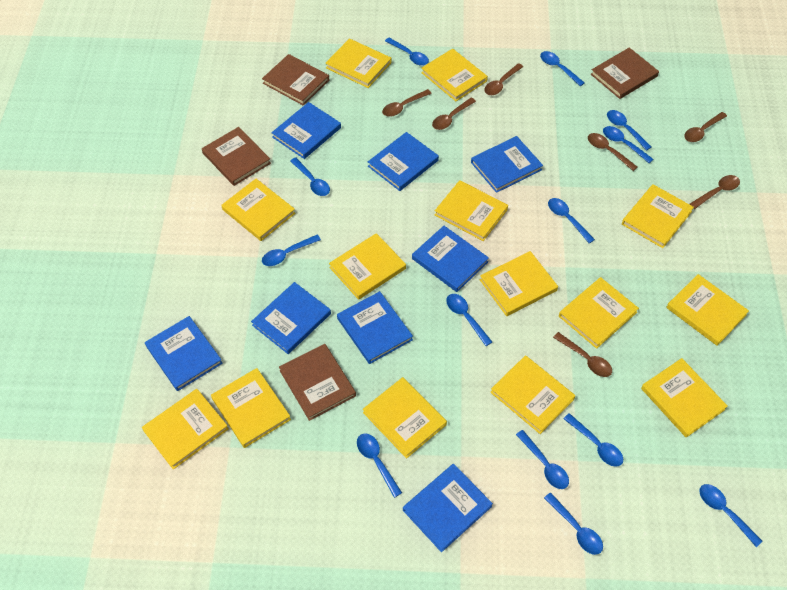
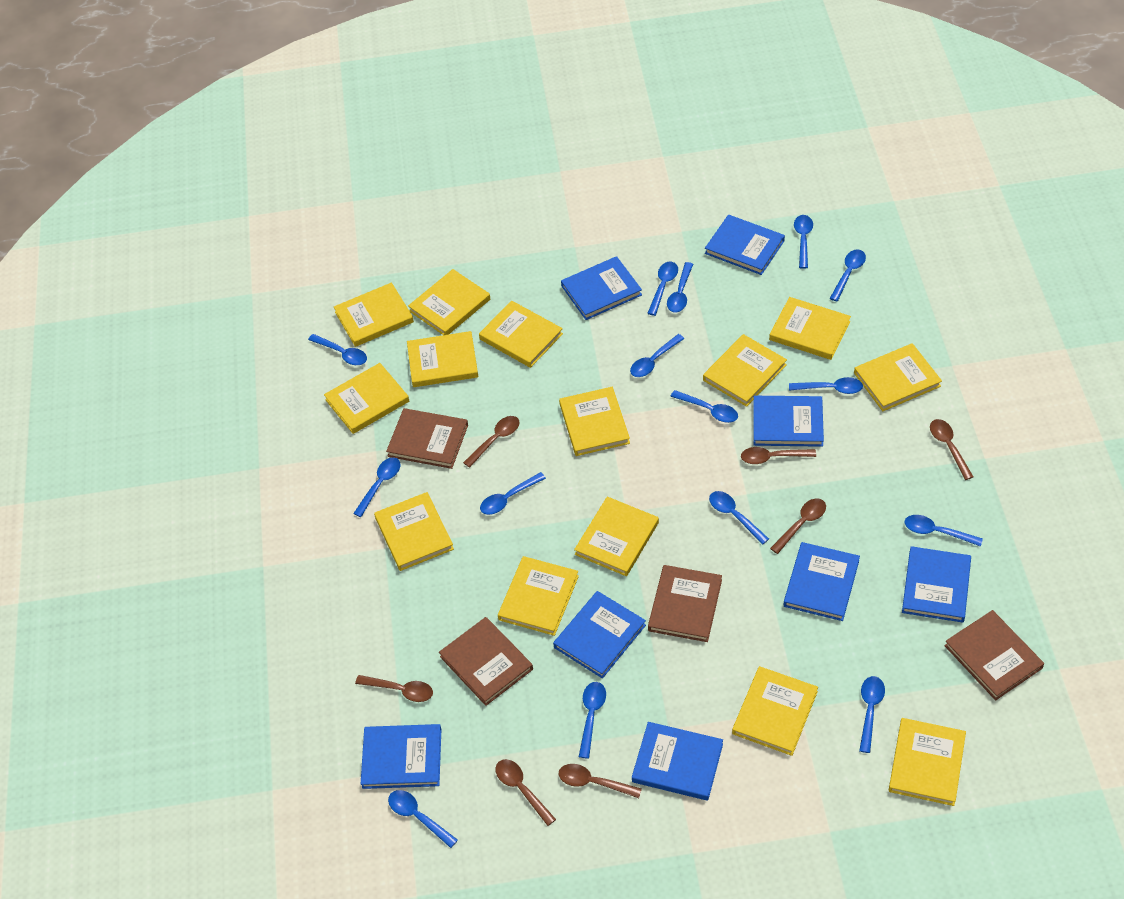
blue spoon: [262,235,321,266] [290,157,330,196] [357,433,402,498] [385,38,429,66] [446,294,492,346] [516,430,569,489] [540,51,585,86] [544,493,603,555] [548,198,595,243] [563,413,623,467] [603,126,654,163] [607,110,651,151] [699,484,763,547] = 13 -> [308,334,367,365] [353,457,401,517] [388,790,458,848] [480,472,546,515] [579,682,606,759] [630,334,685,377] [647,262,678,316] [667,262,693,312] [670,390,738,423] [709,491,769,545] [789,377,863,394] [794,215,813,269] [830,249,866,301] [859,676,885,753] [905,515,983,547] = 15

